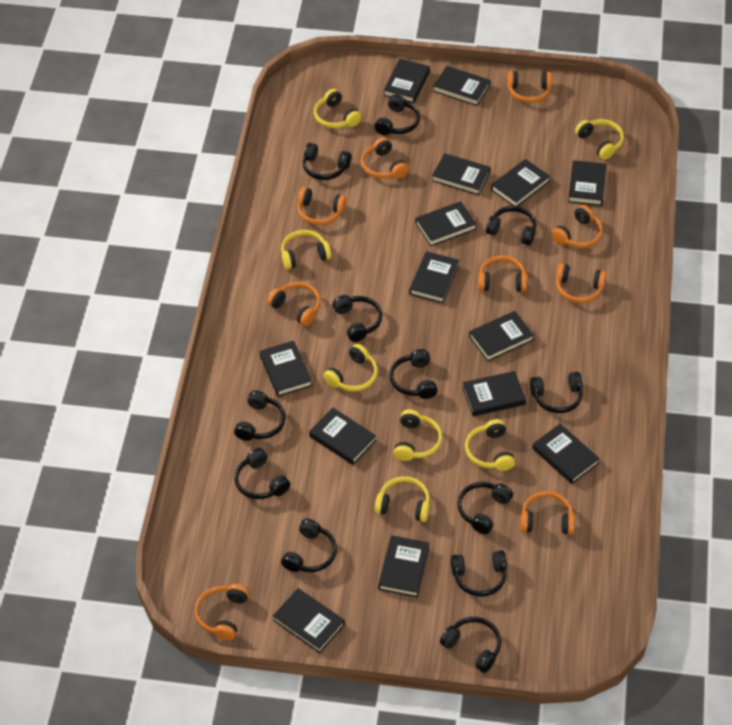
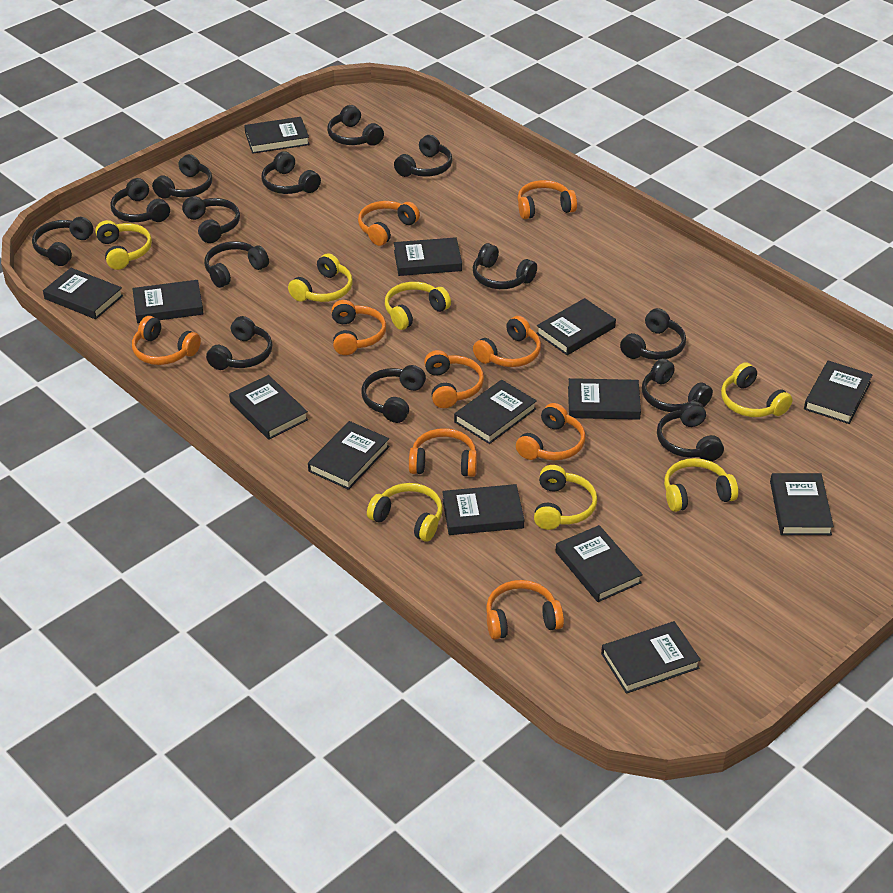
black headphones: [234,390,285,441] [234,448,290,499] [281,519,337,572] [303,143,351,180] [333,295,382,342] [374,94,420,135] [390,349,437,399] [440,617,501,673] [451,550,507,596] [458,482,513,534] [486,206,536,245] [530,372,583,413] = 12 -> [32,217,94,266] [110,178,170,222] [152,154,212,199] [182,196,240,243] [204,241,269,288] [206,316,272,370] [261,151,321,194] [327,105,384,146] [361,365,426,423] [394,135,452,177] [473,243,537,289] [620,308,686,360] [642,358,713,412] [657,401,724,461] = 14

